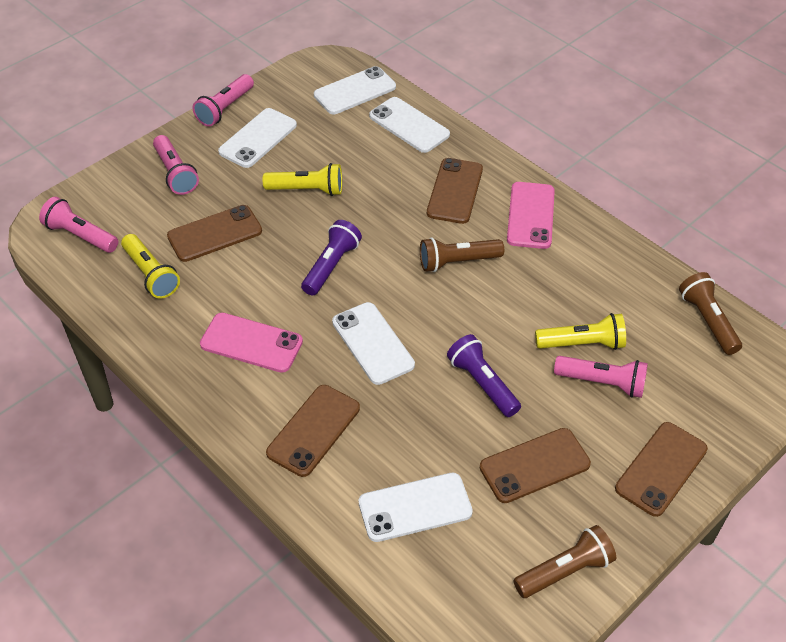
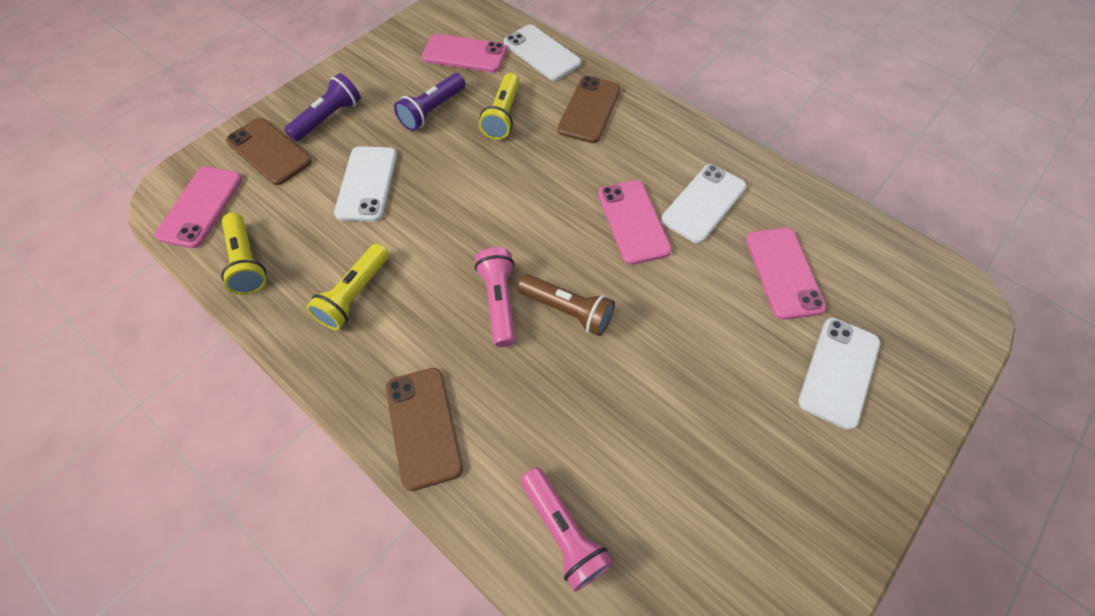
brown flashlight: [420,238,504,272] [514,525,616,598] [679,272,742,355] = 3 -> [517,274,615,336] = 1
brown phone: [167,205,262,262] [266,385,360,477] [427,158,483,224] [480,428,591,503] [615,422,708,517] = 5 -> [226,118,312,185] [386,368,463,491] [558,76,621,143] = 3
pink flashlight: [39,197,118,253] [153,135,199,195] [193,74,254,127] [554,356,648,398] = 4 -> [475,247,515,347] [520,467,613,592] = 2
pink phone: [200,313,303,373] [507,182,555,249] = 2 -> [155,167,242,248] [422,34,507,73] [598,180,672,265] [746,228,826,320] = 4
white phone: [218,108,297,168] [314,66,396,114] [332,302,415,385] [359,473,473,542] [369,97,450,153] = 5 -> [334,146,397,222] [504,25,581,81] [661,164,746,243] [798,318,880,430] = 4

